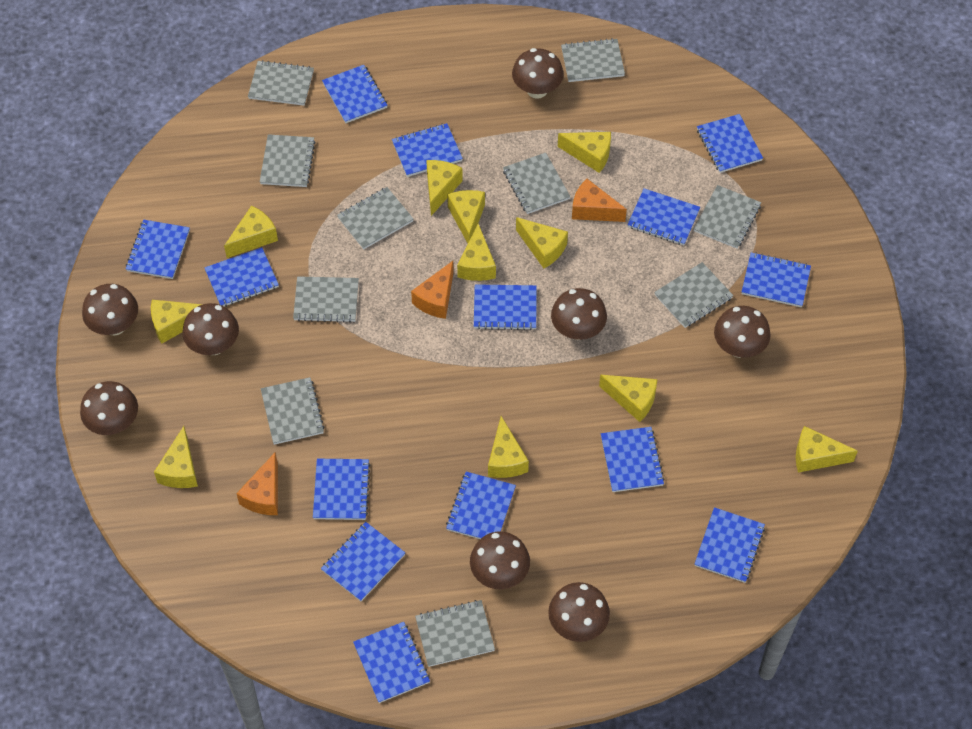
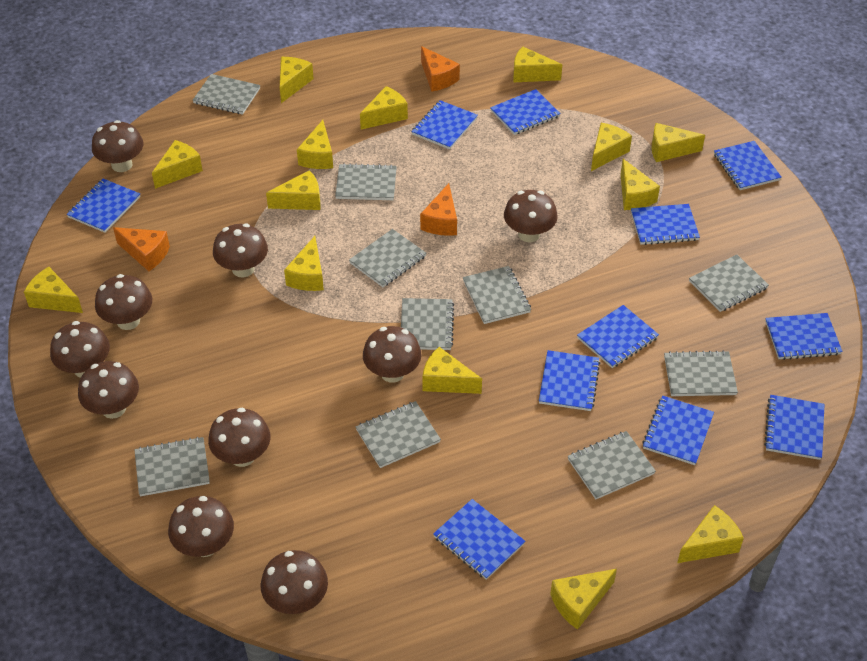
blue notebook: [126,220,190,279] [204,247,279,307] [313,459,371,520] [321,522,405,601] [322,65,388,123] [353,622,430,703] [392,123,463,177] [446,471,516,539] [474,284,537,330] [601,427,665,492] [627,188,700,245] [695,507,765,583] [697,114,763,173] [742,252,811,307] = 14 -> [67,179,141,233] [411,100,478,149] [433,499,525,580] [490,89,561,135] [539,350,600,411] [577,305,659,368] [631,204,700,245] [642,396,714,465] [714,141,782,190] [764,395,825,460] [765,313,843,360] = 11
brown mushroom: [80,381,138,435] [82,284,138,335] [182,303,239,355] [470,531,530,589] [512,48,564,99] [548,582,610,642] [551,288,607,340] [714,306,771,358] = 8 -> [50,321,110,378] [78,361,139,419] [92,120,143,172] [95,274,152,330] [168,496,234,557] [208,408,270,467] [213,223,268,277] [261,550,328,614] [363,326,421,383] [504,190,558,242] = 10
yellow cheese: [151,300,203,344] [154,426,198,488] [224,205,278,258] [426,160,463,216] [447,190,485,243] [457,224,496,281] [488,416,529,478] [516,217,568,268] [558,132,611,173] [599,375,658,422] [796,426,858,473] = 11 -> [24,267,83,313] [152,140,203,189] [266,170,320,210] [280,57,314,103] [284,236,324,291] [297,120,333,169] [360,86,408,129] [422,347,482,394] [513,47,562,82] [550,569,617,630] [591,123,632,171] [620,159,660,210] [651,123,705,162] [677,505,744,563] = 14

